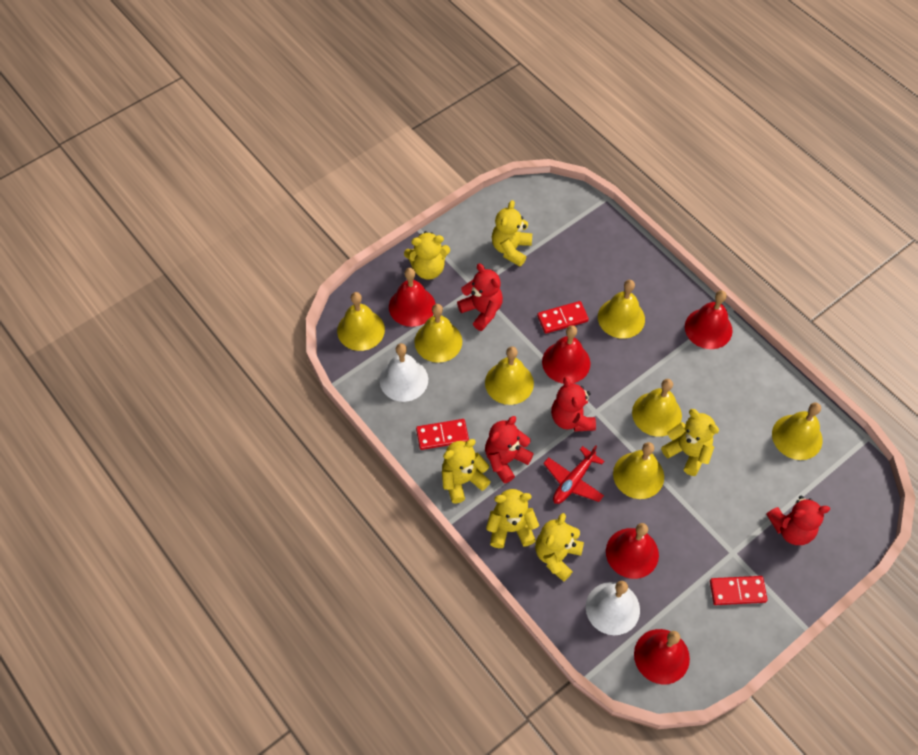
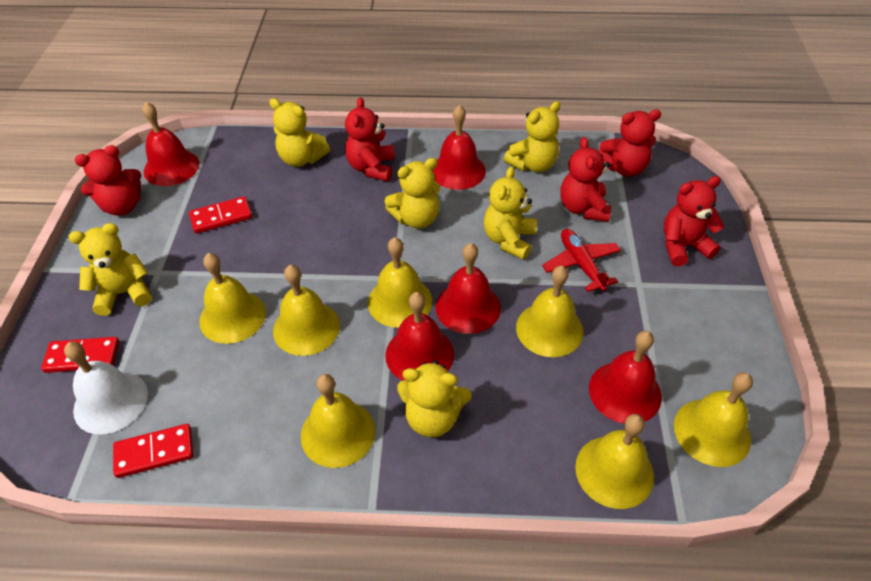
red teddy bear: [457,263,503,331] [485,416,534,484] [551,377,596,432] [766,495,830,545] = 4 -> [75,145,141,216] [345,97,395,181] [560,137,611,222] [598,109,661,177] [664,176,724,266] = 5
white bell: [380,343,428,402] [586,581,640,635] = 2 -> [64,342,148,434] = 1

